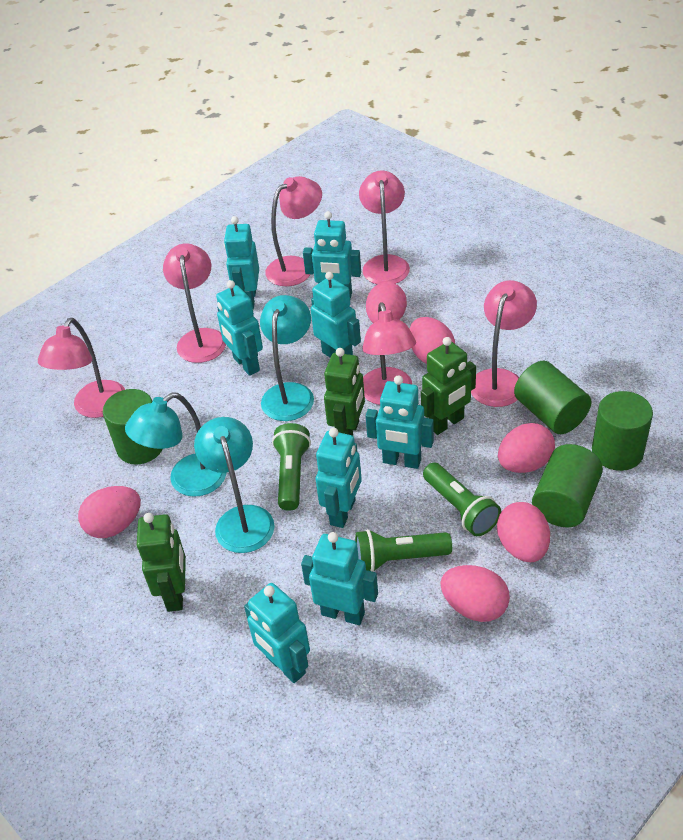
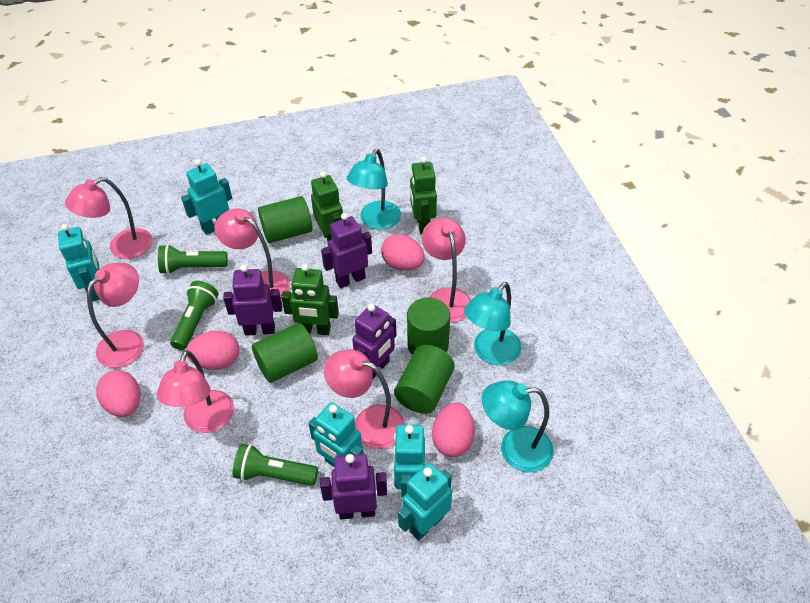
pink egg: [78,486,141,538] [366,282,407,323] [410,317,455,364] [440,565,510,622] [497,502,550,562] [498,423,555,473] = 6 -> [96,370,140,417] [186,331,240,370] [381,234,425,271] [432,402,475,457] = 4
purple robot: none = 0 -> [223,264,282,336] [320,454,387,519] [321,213,372,288] [352,304,396,380] = 4
turquoise robot: [216,280,263,376] [224,216,259,309] [244,583,310,683] [301,532,378,625] [303,211,361,299] [311,272,361,358] [316,428,362,528] [366,375,434,469] = 8 -> [58,224,100,302] [181,159,232,235] [308,402,363,467] [393,425,425,497] [398,463,452,541] = 5

